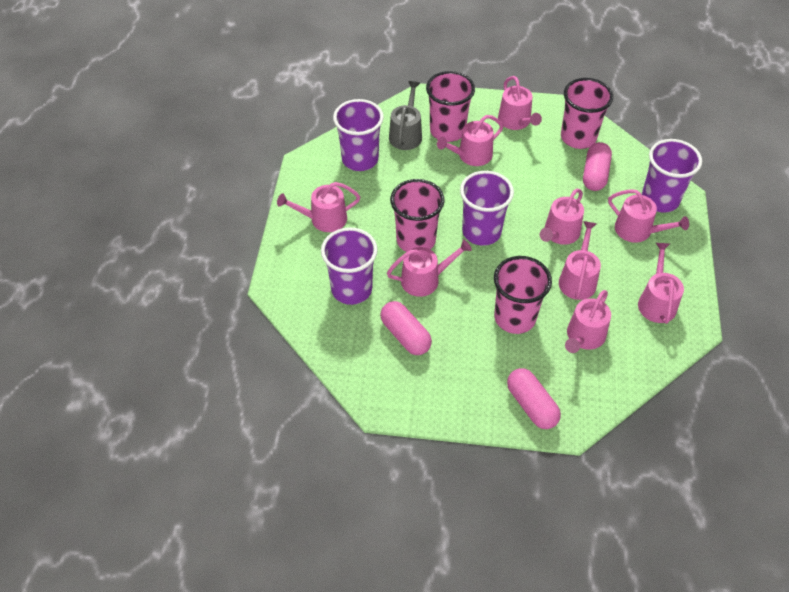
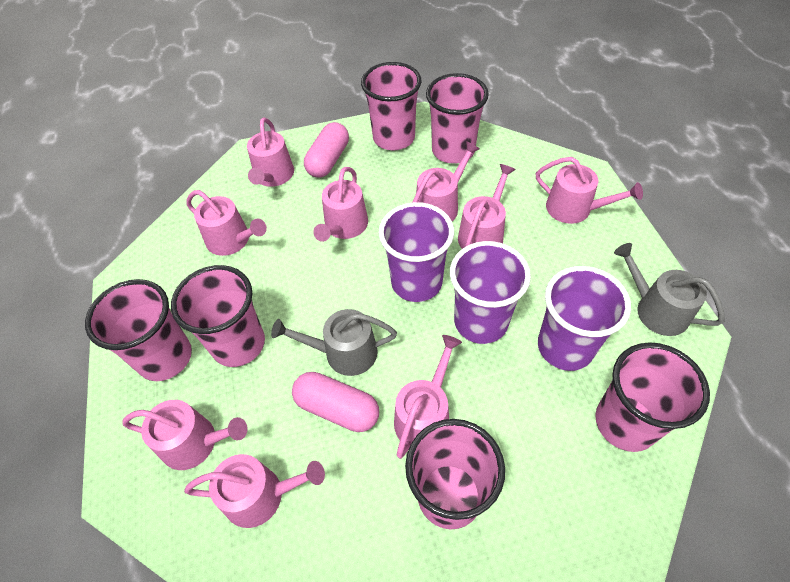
grey watering can: [389,81,422,150] = 1 -> [271,309,397,376] [614,243,725,336] = 2
pink capsule: [380,301,432,355] [507,368,561,429] [583,142,612,191] = 3 -> [292,372,379,432] [304,122,349,178] = 2
pink cup: [390,179,445,252] [426,71,475,142] [494,256,552,334] [561,78,613,149] = 4 -> [85,279,192,381] [171,265,265,367] [361,62,421,150] [405,419,505,529] [426,73,489,164] [595,342,710,452] = 6
purple cup: [321,227,378,305] [333,99,384,171] [460,171,514,246] [642,139,702,213] = 4 -> [379,202,454,302] [450,241,531,344] [538,266,631,371] = 3

